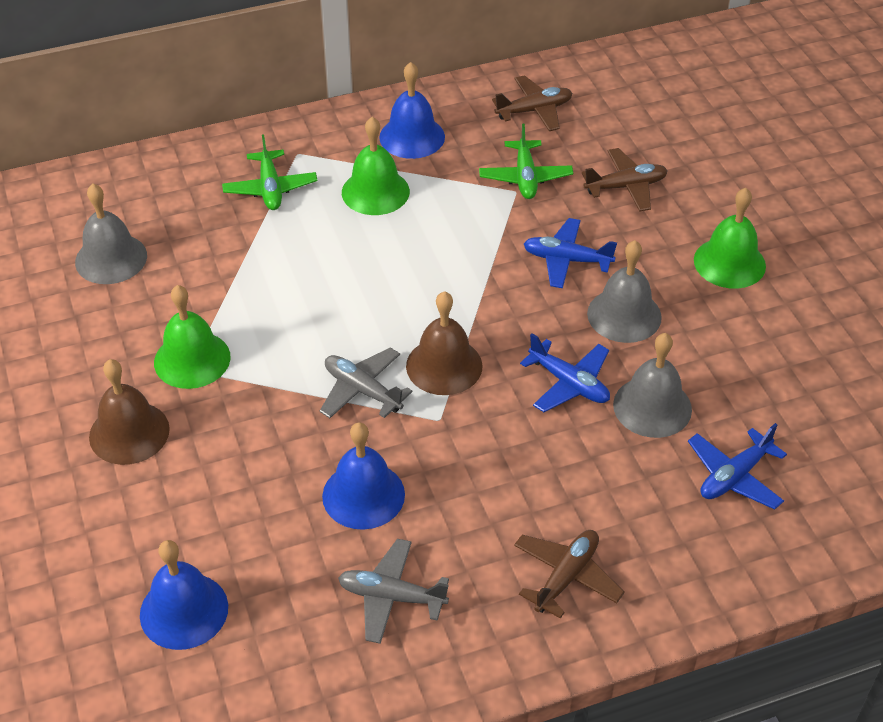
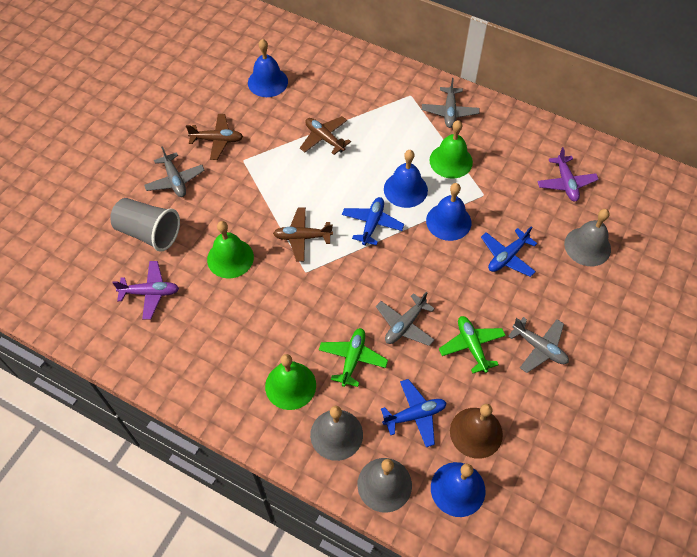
blue bell: [140,540,228,650] [322,422,405,530] [379,62,445,159] = 3 -> [248,39,288,97] [384,150,428,208] [426,183,471,241] [431,462,486,517] = 4
brown bell: [89,359,170,465] [406,291,482,395] = 2 -> [450,404,503,459] = 1
grey cup: none = 0 -> [110,198,180,252] = 1
grey plane: [320,347,412,418] [338,539,449,644] = 2 -> [144,146,205,197] [376,292,435,346] [422,78,479,128] [508,317,569,373] = 4
purple plane: none = 0 -> [113,261,179,320] [537,147,599,202] = 2

